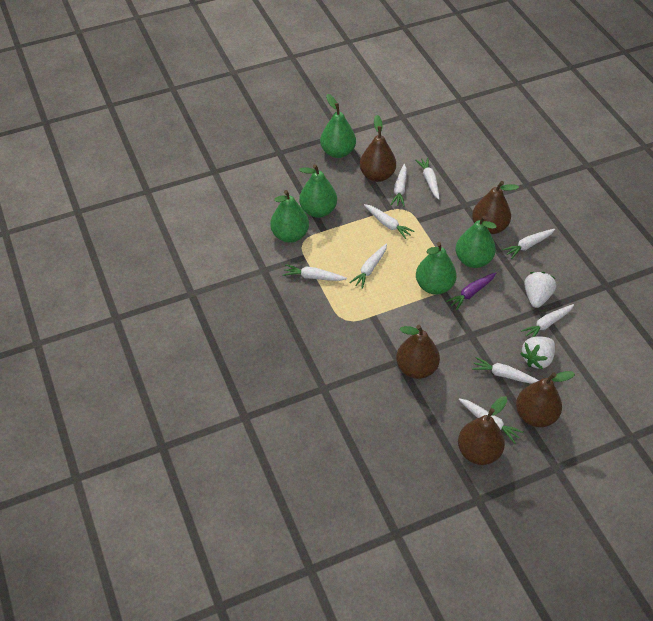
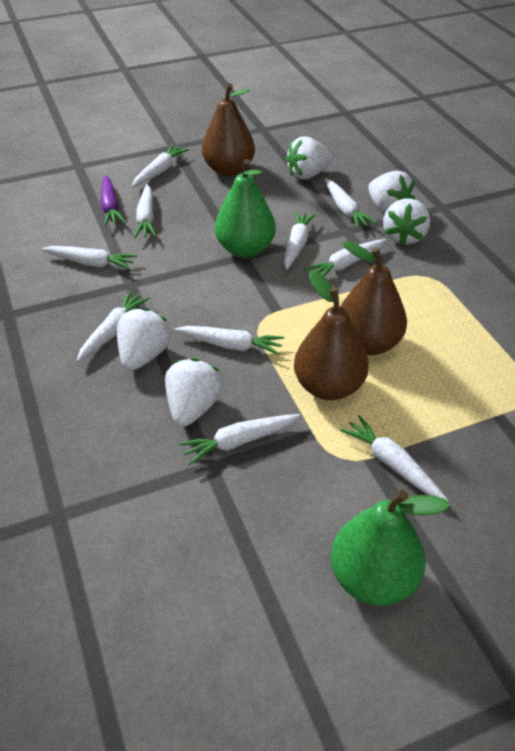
brown pear: [360,115,396,182] [396,325,440,379] [458,396,507,465] [472,181,519,234] [516,371,575,427] = 5 -> [202,83,255,176] [294,270,369,400] [340,241,407,355] = 3
green pear: [270,190,309,243] [299,164,337,218] [320,94,356,158] [416,242,457,295] [456,216,497,268] = 5 -> [215,159,276,258] [331,490,450,606] = 2
white carrot: [283,264,347,281] [349,244,387,289] [364,204,415,239] [391,164,407,207] [416,157,440,200] [458,398,524,444] [472,357,539,384] [502,229,555,259] [521,304,574,337] = 9 -> [41,246,137,270] [76,291,150,362] [132,144,189,187] [134,184,156,238] [174,326,284,355] [179,414,300,466] [284,211,316,270] [304,239,386,276] [324,178,376,229] [340,415,448,501] = 10
white strawberry: [520,336,555,369] [524,272,556,308] = 2 -> [117,308,171,371] [165,358,223,426] [286,136,333,179] [368,171,415,214] [383,198,430,246] = 5

